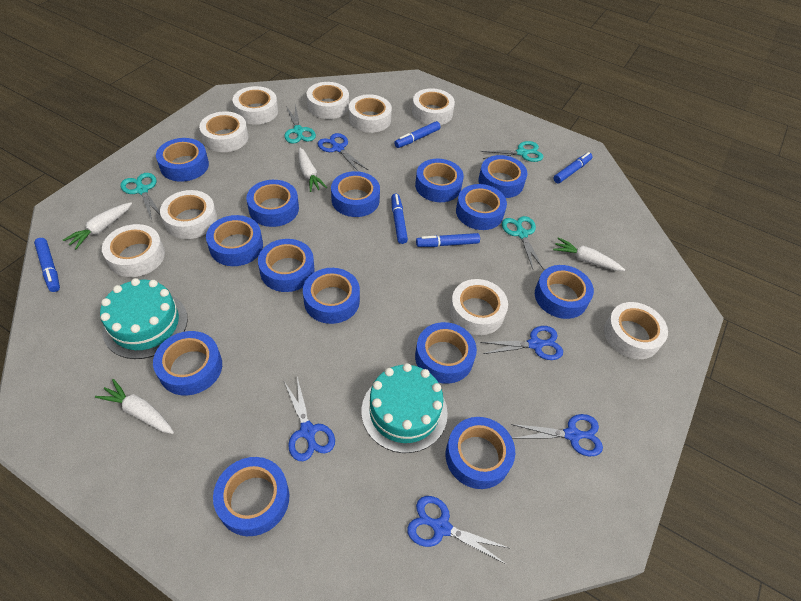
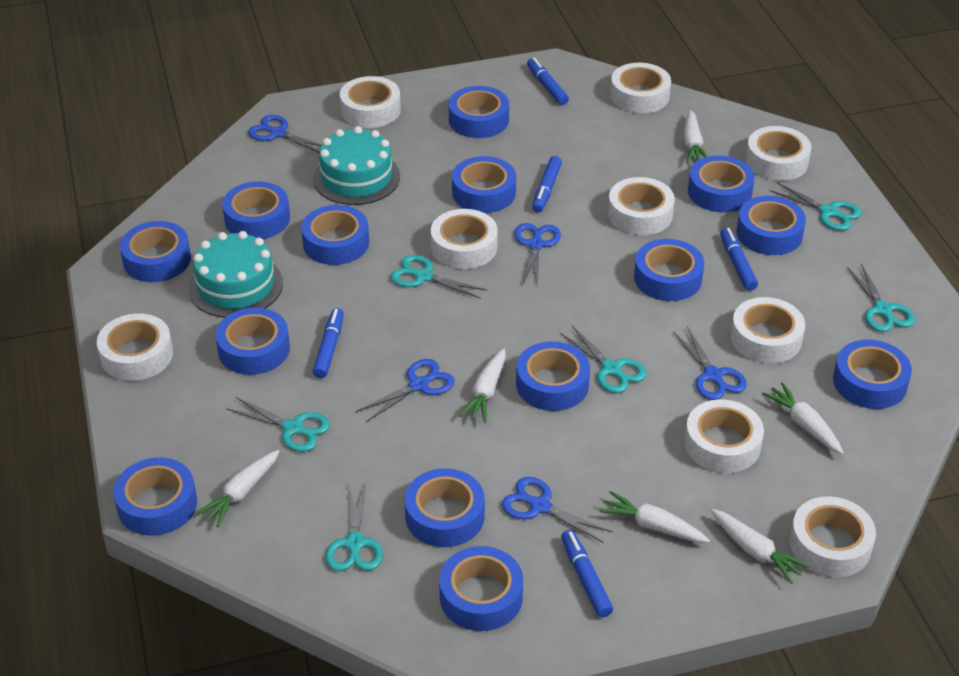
turquoise scissors: [120,173,160,220] [285,104,316,144] [480,141,543,162] [502,216,544,270] = 4 -> [226,397,330,452] [325,482,383,571] [390,255,487,299] [560,326,646,393] [770,182,861,231] [847,264,915,332] = 6
white carrot: [63,202,132,249] [95,379,174,434] [298,147,327,192] [553,237,625,271] = 4 -> [196,450,279,527] [459,348,506,423] [599,491,710,543] [683,110,707,163] [711,509,810,584] [762,382,844,454] = 6

